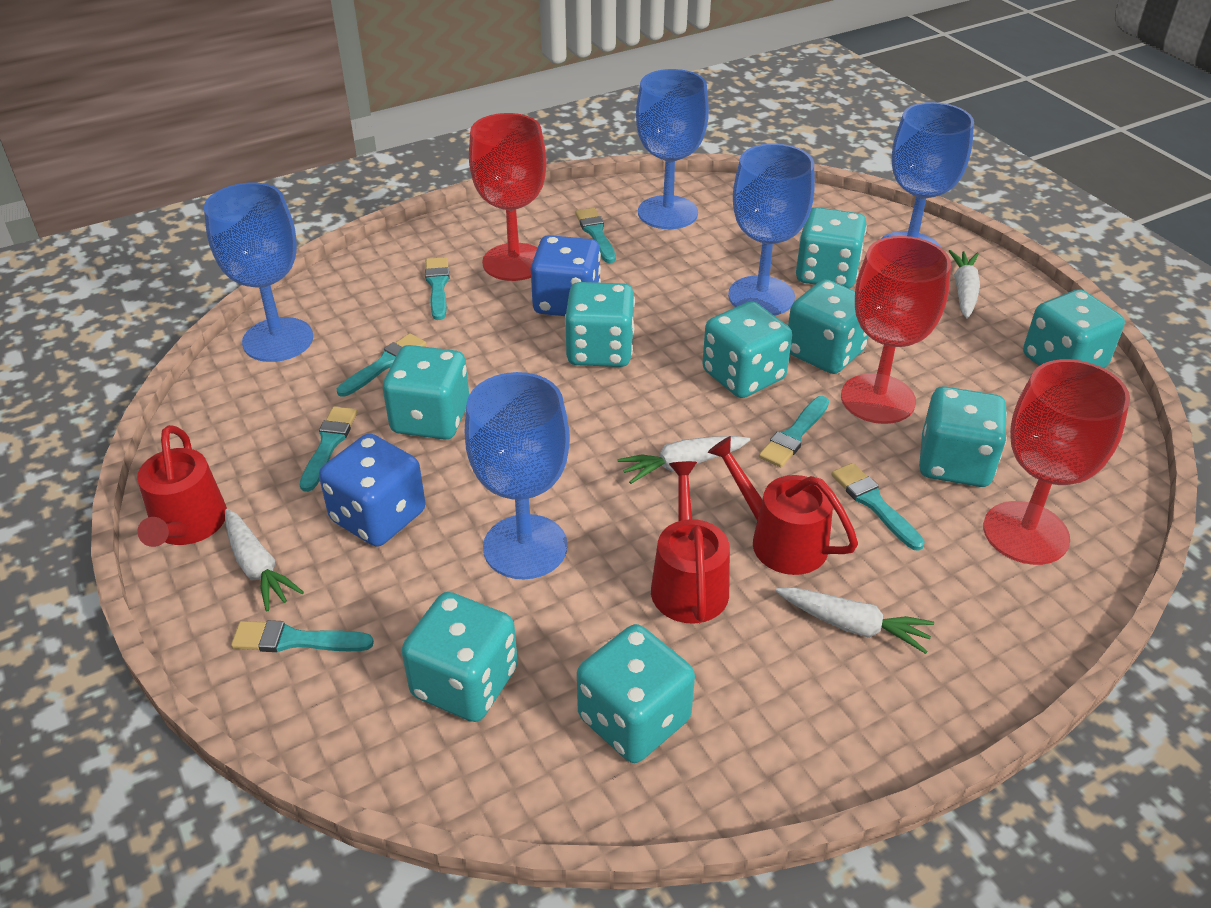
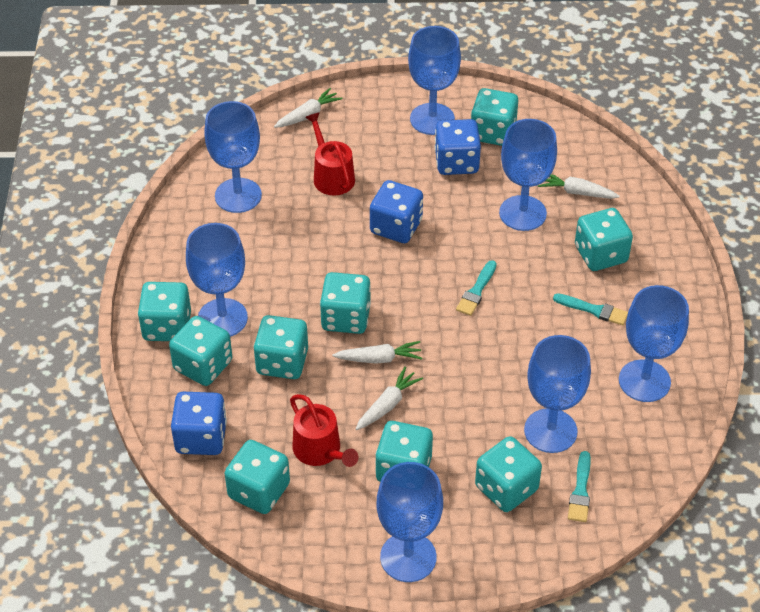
blue dice: [319,433,425,547] [531,235,601,316] = 2 -> [171,392,227,455] [370,180,423,243] [435,119,481,175] = 3
blue goblet: [204,183,313,362] [465,372,570,579] [636,69,709,229] [728,143,815,316] [881,102,974,248] = 5 -> [186,223,248,337] [204,101,262,213] [376,462,443,582] [408,26,461,135] [499,119,557,231] [524,335,591,453] [619,285,689,402] = 7
red goblet: [469,113,547,281] [841,236,951,424] [983,359,1130,565] = 3 -> none = 0
red watering can: [137,425,227,547] [651,461,730,624] [708,436,858,575] = 3 -> [290,394,358,467] [305,112,355,196] = 2
turquoise brush: [231,620,374,652] [300,406,357,492] [337,333,426,397] [425,257,450,320] [575,208,616,263] [759,396,829,467] [831,463,925,551] = 7 -> [456,260,497,316] [553,293,628,325] [568,451,591,522] = 3

